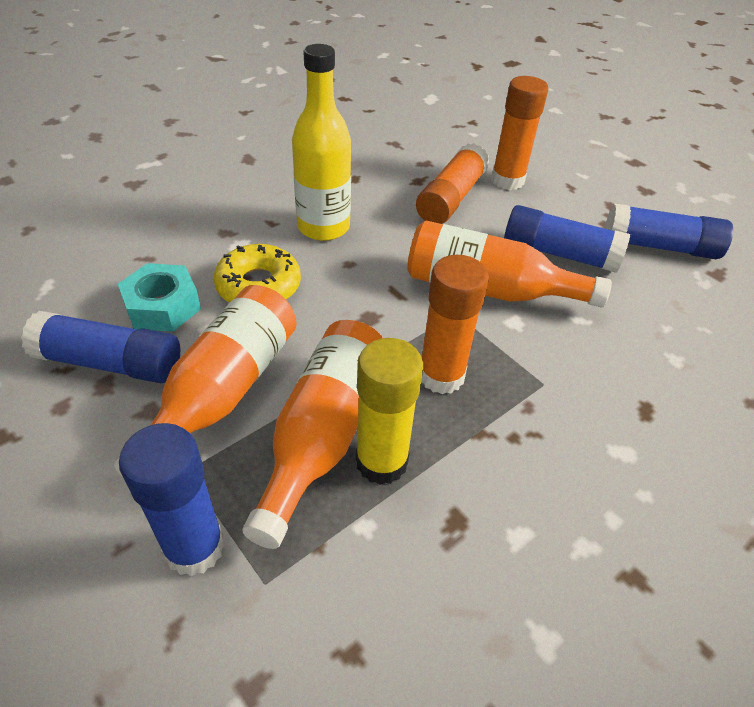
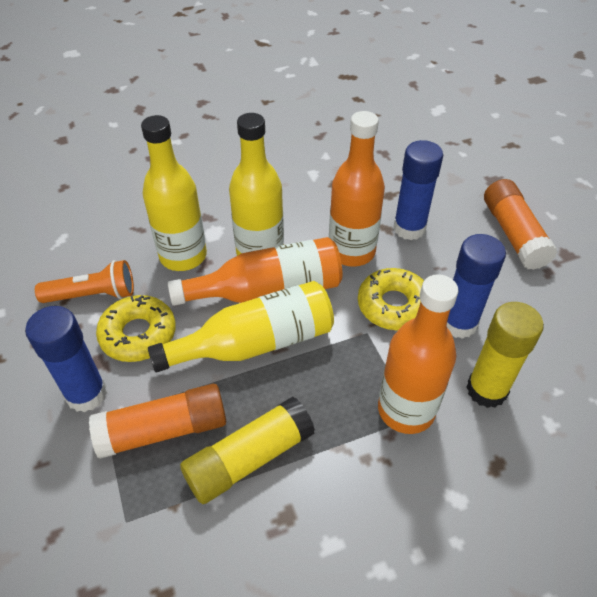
blue glue stick: [21,311,180,383] [119,423,225,576] [504,205,630,273] [605,203,733,259] = 4 -> [25,306,107,412] [393,140,443,240] [446,234,506,339] = 3
orange flashlight: none = 0 -> [35,260,134,303] = 1
orange glue stick: [416,143,489,224] [421,255,489,394] [491,76,548,190] = 3 -> [89,384,226,459] [484,179,558,270] = 2
turquoise nut: [118,263,201,332] = 1 -> none = 0
yellow bottle: [292,44,351,241] = 1 -> [141,115,207,271] [148,281,334,372] [229,113,284,256] = 3
yellow donut: [214,244,301,302] = 1 -> [96,295,176,362] [358,268,424,330] = 2
yellow glue stick: [356,338,423,485] = 1 -> [180,397,315,504] [466,302,544,408] = 2

